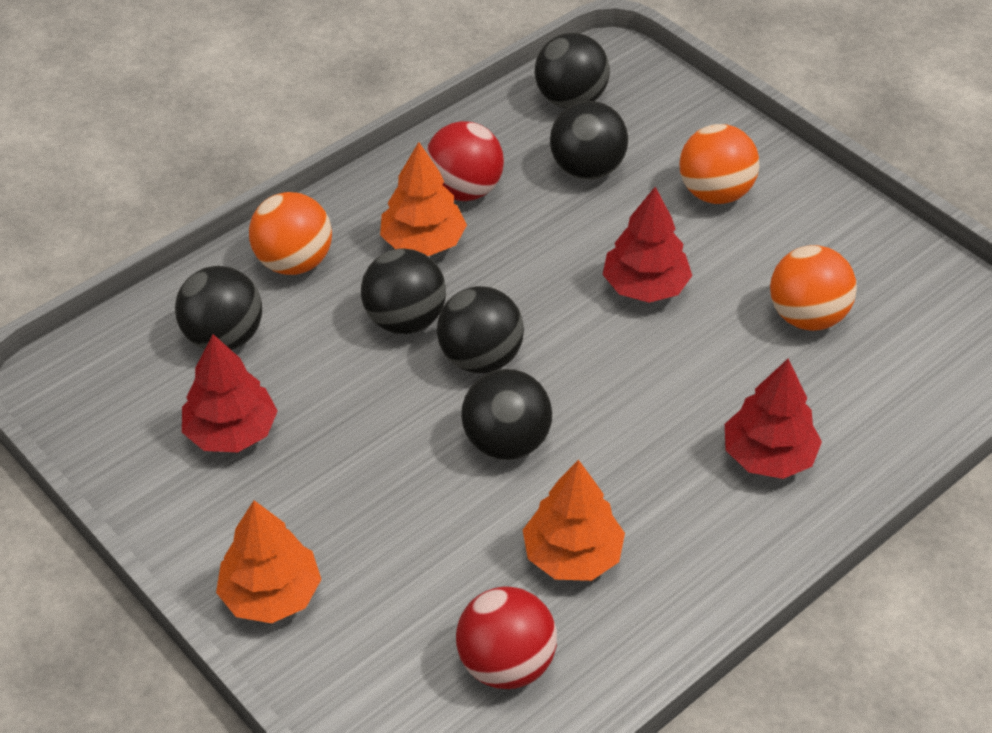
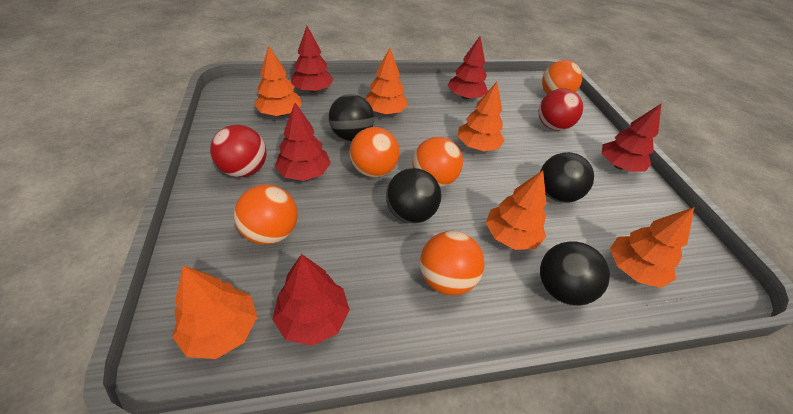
black ball: [175,266,262,350] [361,249,446,334] [437,286,524,373] [461,369,552,460] [535,33,610,108] [550,101,628,180] = 6 -> [329,94,374,141] [386,168,441,224] [540,152,594,203] [540,241,610,306] = 4
orange ball: [249,192,332,275] [679,124,759,204] [770,245,857,331] = 3 -> [234,185,298,245] [349,127,399,177] [412,137,463,187] [420,231,485,295] [542,60,582,94] = 5
orange tree: [216,500,321,623] [380,142,467,256] [523,460,625,581] = 3 -> [172,266,257,359] [254,46,302,116] [365,48,408,115] [458,82,505,151] [486,170,547,250] [610,207,694,288] = 6
red tree: [182,334,278,452] [603,187,692,303] [725,359,822,479] = 3 -> [272,254,350,346] [275,103,331,181] [291,26,334,93] [448,37,488,100] [602,103,662,172] = 5

